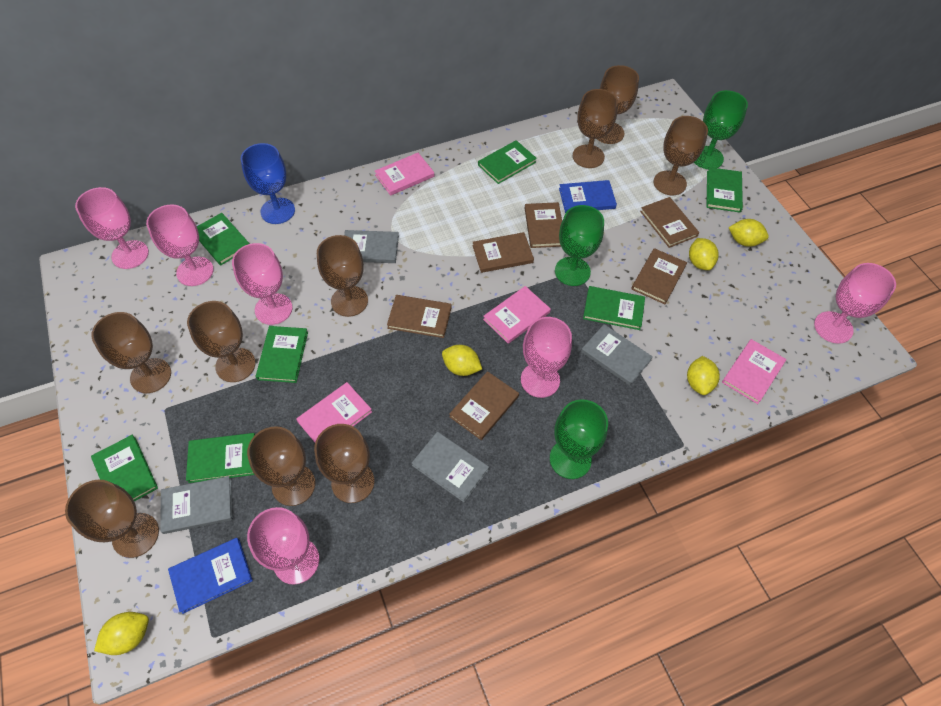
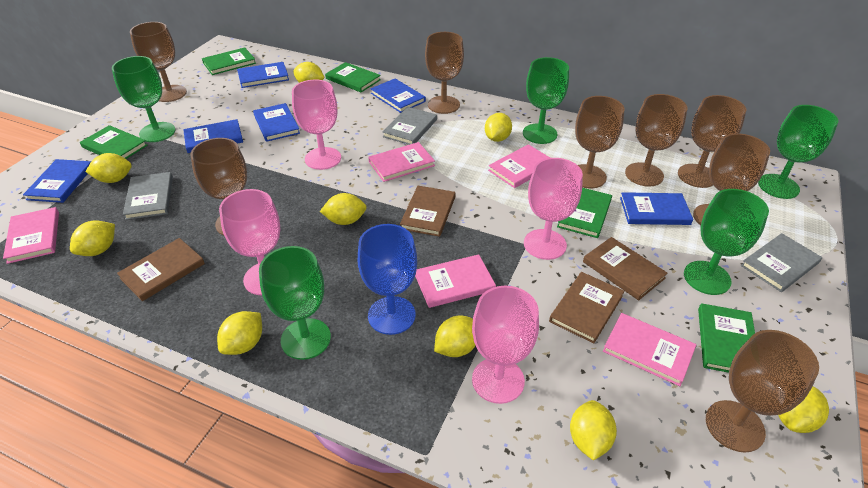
blue book: [168,538,253,614] [559,180,617,213] = 2 -> [23,159,91,203] [183,119,243,153] [237,62,289,88] [253,103,300,142] [370,79,426,113] [620,192,693,225] = 6
brown book: [387,295,452,338] [449,371,519,440] [472,232,534,273] [525,202,562,248] [631,248,687,304] [640,197,699,248] = 6 -> [117,238,205,301] [400,186,455,237] [549,272,624,344] [583,237,668,300] = 4
brown goblet: [65,480,159,558] [91,312,171,393] [187,301,256,382] [247,426,315,506] [314,424,375,503] [317,235,368,317] [573,89,618,168] [597,65,639,144] [654,116,708,195] = 9 -> [130,22,187,102] [191,138,247,235] [425,32,464,114] [575,96,624,188] [625,94,687,186] [678,95,746,188] [693,133,770,225] [706,330,819,453] = 8
green book: [91,435,158,501] [186,433,255,483] [197,213,250,266] [256,326,308,383] [478,140,537,184] [583,286,645,330] [707,167,743,213] = 7 -> [80,125,148,159] [202,47,256,75] [325,62,381,92] [557,188,612,238] [698,303,755,373] = 5
green goblet: [550,399,608,479] [555,205,604,286] [694,90,748,169] = 3 -> [112,56,175,142] [259,246,331,360] [523,57,569,144] [684,189,769,295] [758,105,838,199] = 5
grey book: [160,476,233,534] [344,230,399,263] [412,432,489,502] [581,324,653,386] = 4 -> [123,172,173,220] [383,107,437,145] [741,233,822,292] = 3
pink book: [296,382,372,442] [375,153,434,196] [483,286,551,344] [722,339,787,404] = 4 -> [3,207,59,264] [368,142,435,182] [415,254,496,308] [488,144,550,188] [603,313,696,386] = 5
pink goblet: [75,187,149,269] [146,204,214,286] [232,243,293,325] [247,507,319,585] [521,317,572,398] [814,263,896,344] = 6 -> [219,189,280,296] [292,79,341,170] [472,286,539,404] [524,158,583,260] = 4
yellow lemon: [94,612,149,655] [442,345,482,376] [687,356,720,395] [689,238,719,270] [728,219,769,247] = 5 -> [70,220,115,256] [85,153,132,183] [217,311,262,355] [293,62,325,83] [320,193,367,225] [434,315,476,357] [485,113,512,142] [570,400,617,461] [779,386,829,433] = 9

